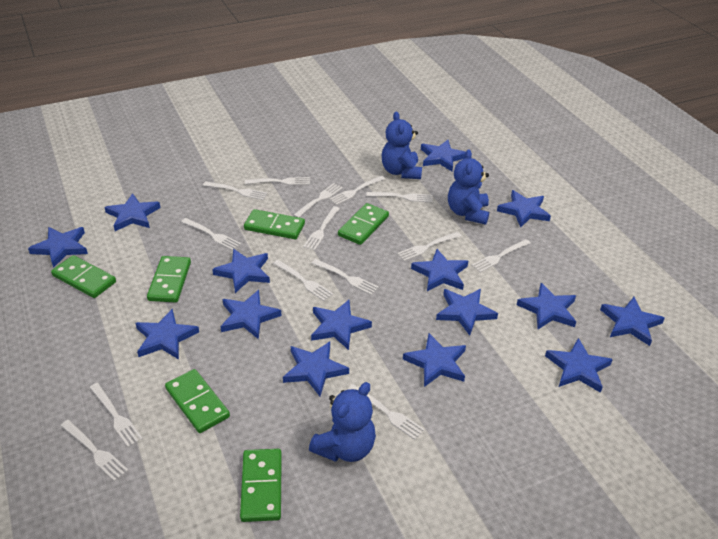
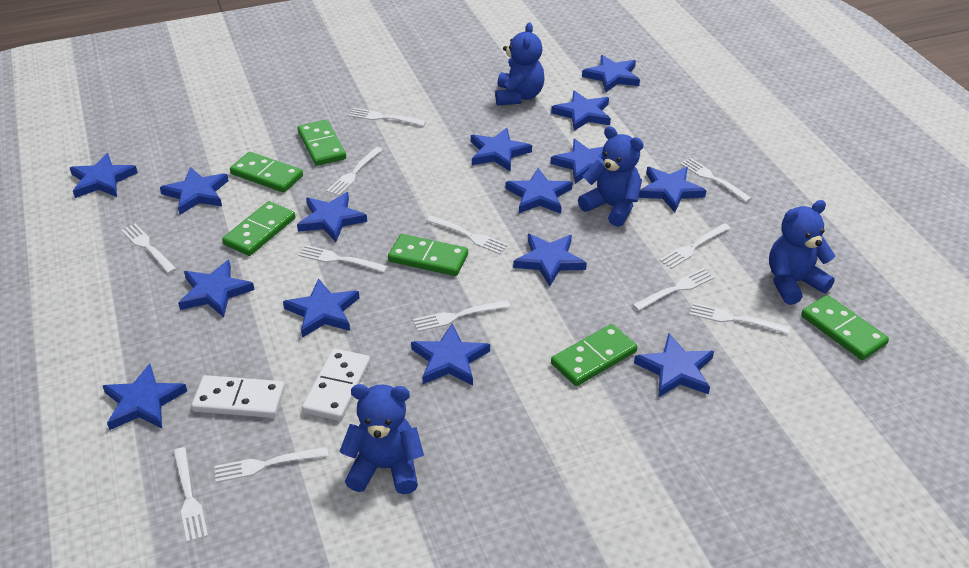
blue teddy bear: [309,382,376,462] [382,111,422,179] [448,150,489,225] = 3 -> [339,384,424,494] [495,22,545,105] [578,126,644,227] [769,200,835,305] = 4
white domino: none = 0 -> [191,375,285,418] [302,349,370,421] = 2
white fork: [61,420,128,481] [89,383,143,447] [181,218,241,250] [203,181,268,200] [245,177,310,185] [273,260,333,301] [293,183,343,217] [303,206,340,251] [312,259,379,295] [329,176,385,205] [348,384,425,440] [366,192,432,203] [397,232,461,261] [471,239,531,273] = 14 -> [121,223,176,274] [173,447,208,542] [215,447,328,483] [298,245,388,273] [327,147,383,196] [348,108,426,126] [413,300,510,332] [426,216,508,254] [633,268,714,311] [659,223,731,269] [680,158,752,202] [689,303,790,334] = 12

